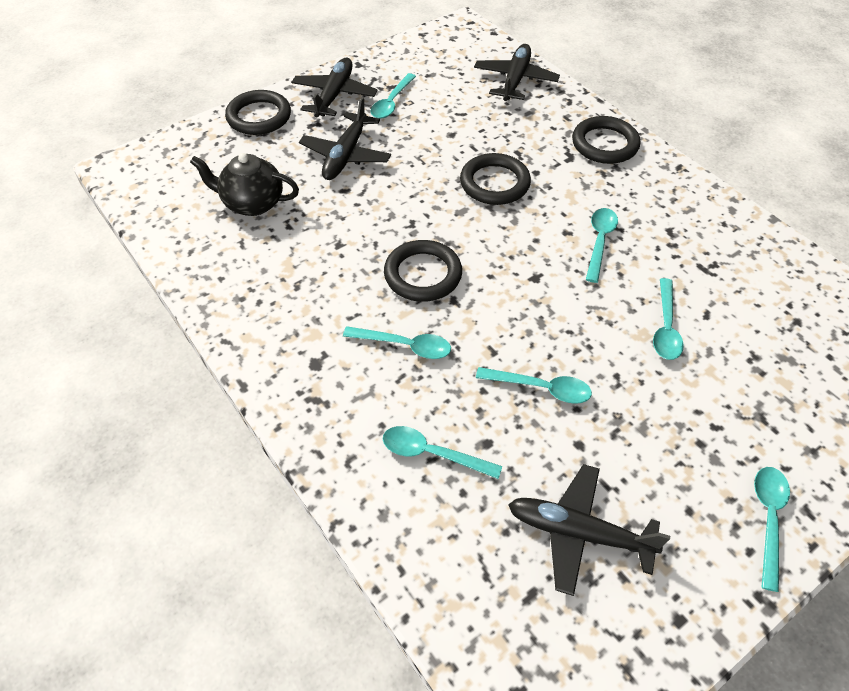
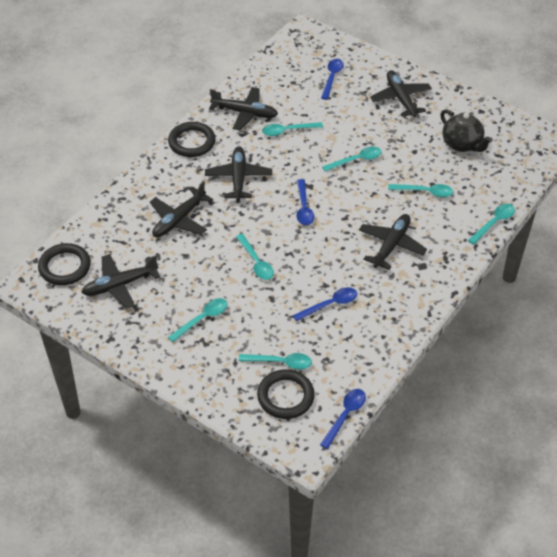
black plane: [291,58,378,117] [299,97,391,180] [474,44,560,101] [508,464,670,596] = 4 -> [81,254,160,309] [150,181,213,237] [205,146,272,201] [209,87,278,130] [359,214,427,270] [370,70,432,117] = 6
black ring: [225,90,291,135] [384,240,462,302] [460,153,531,205] [572,116,640,164] = 4 -> [38,243,91,285] [168,122,216,157] [257,369,315,419] = 3
blue spoon: none = 0 -> [293,287,357,321] [297,179,314,225] [320,389,366,449] [321,59,344,100] = 4

